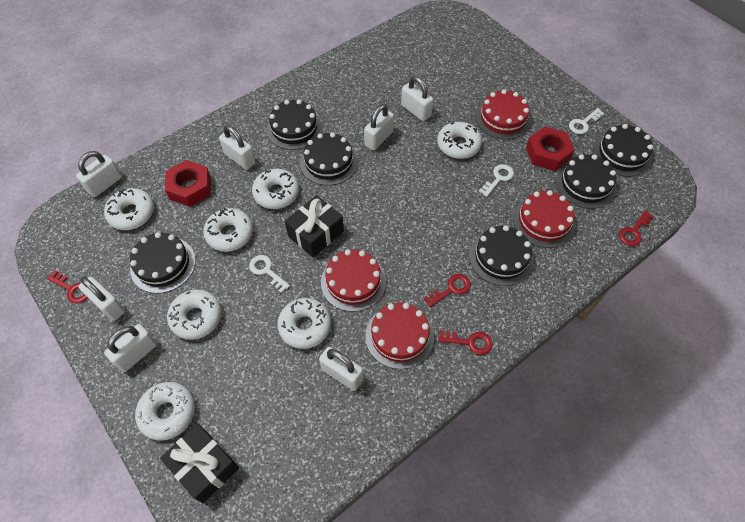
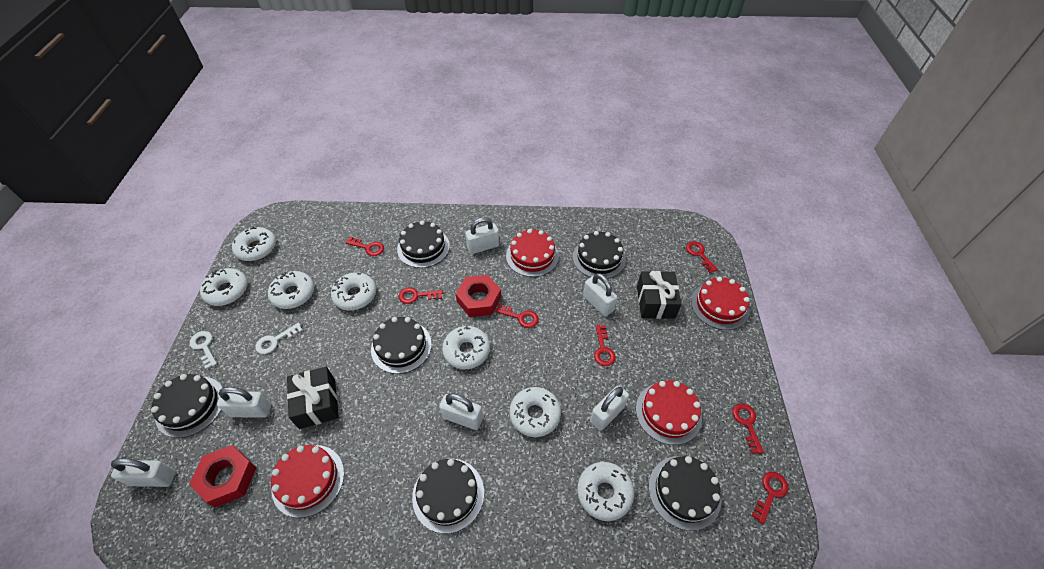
red key: [47,270,88,303] [424,274,471,307] [438,330,493,355] [619,211,654,246] = 4 -> [345,237,384,256] [398,287,443,304] [495,304,539,328] [594,325,616,366] [686,241,718,273] [732,403,764,454] [752,472,788,524] = 7
white key: [249,255,290,293] [479,164,514,197] [569,108,605,134] = 3 -> [190,331,217,369] [255,323,303,354] = 2
white padlock: [76,151,122,197] [79,277,125,321] [104,324,157,372] [219,125,256,170] [319,347,363,391] [364,104,394,150] [401,76,433,121] = 7 -> [111,458,176,487] [217,387,271,418] [439,393,483,430] [465,217,499,254] [583,273,617,316] [590,385,629,431] = 6

